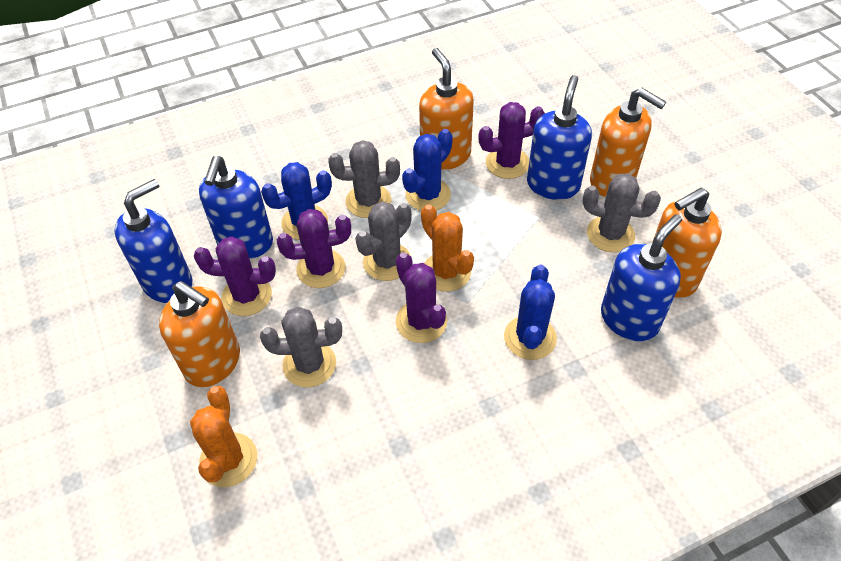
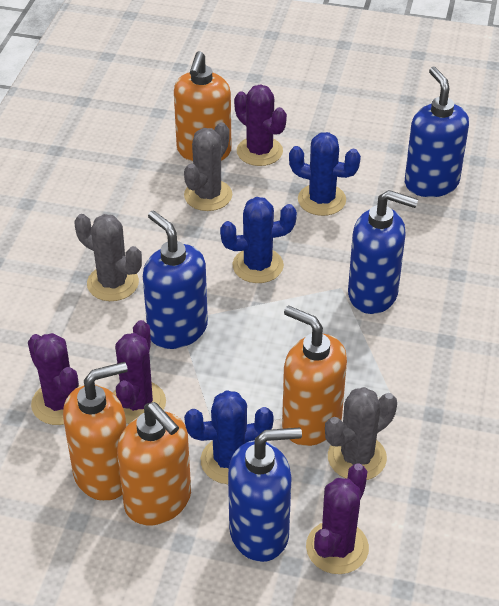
grey cactus: [260,307,342,388] [328,140,400,218] [355,202,412,281] [583,173,661,252] = 4 -> [74,214,142,301] [184,122,232,211] [325,387,397,480] = 3
orange cactus: [190,386,257,487] [421,205,474,292] = 2 -> none = 0

